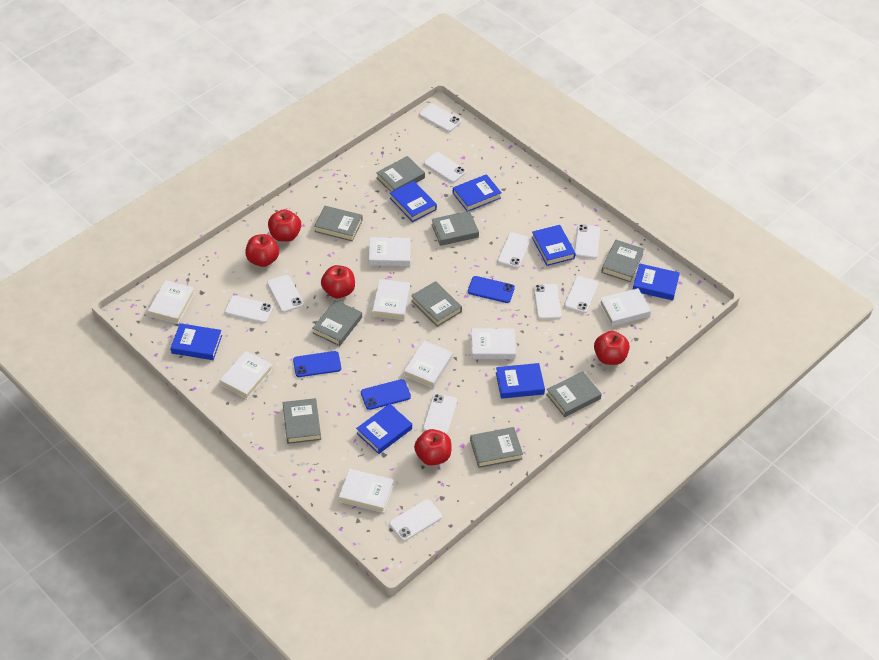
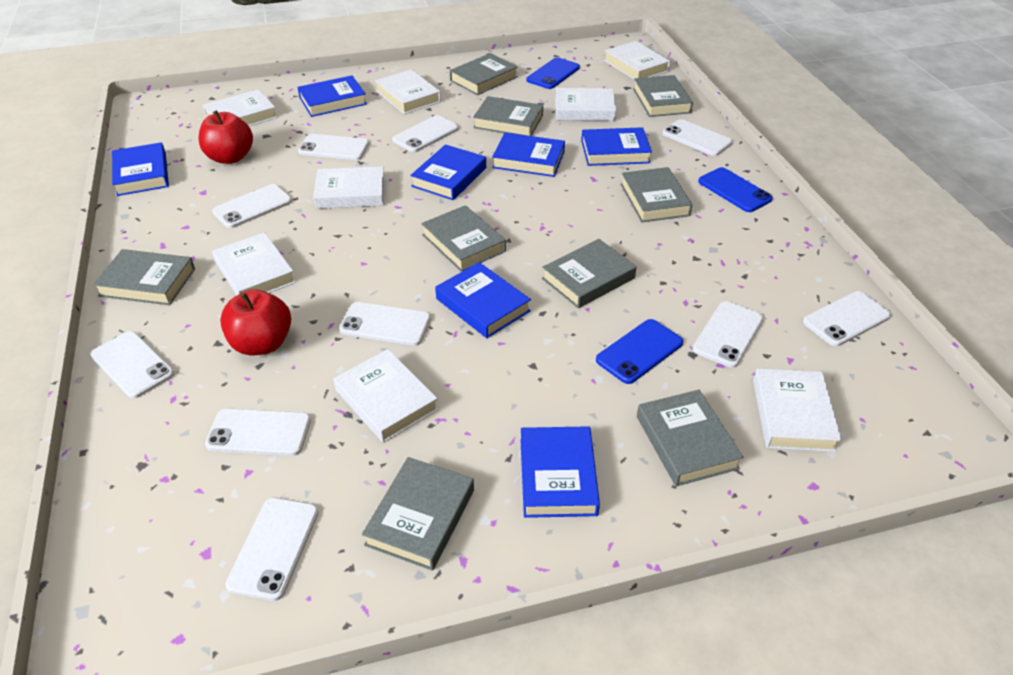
red apple: [245,234,279,267] [268,209,301,242] [321,265,355,298] [414,429,452,466] [594,331,630,365] = 5 -> [199,110,253,164] [220,289,291,356] = 2

